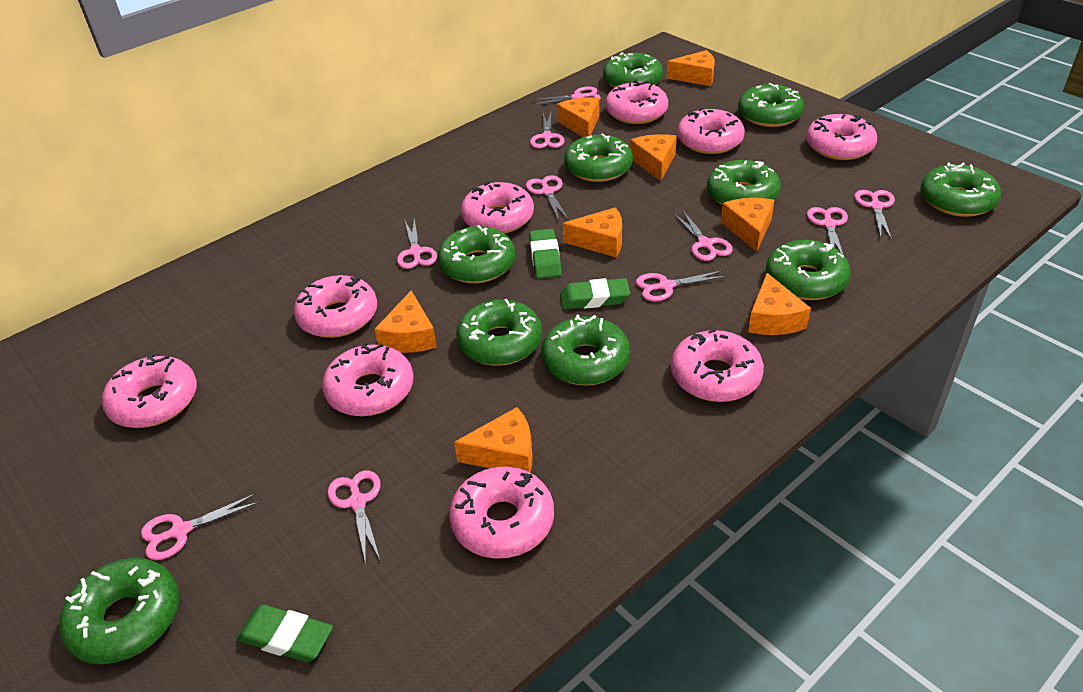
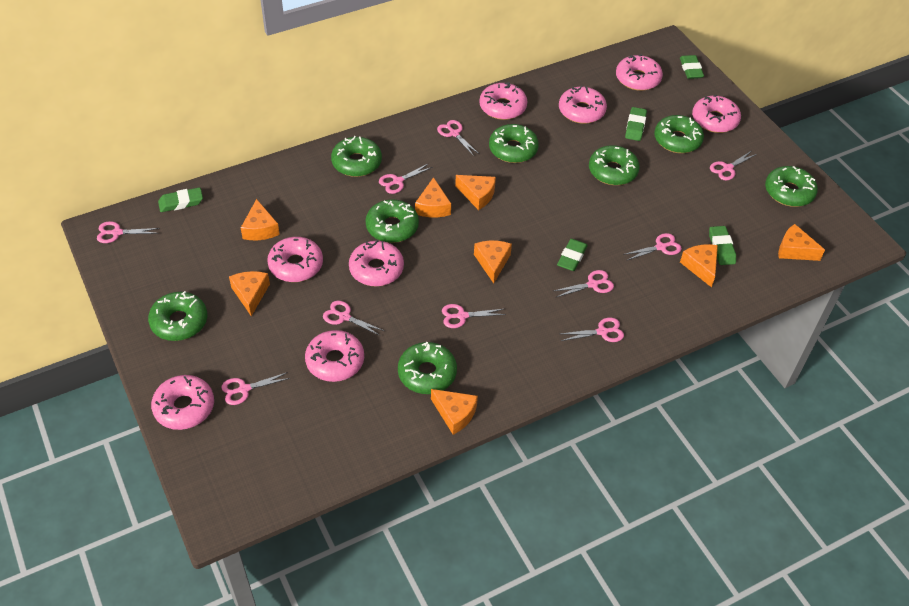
green donut: [59,558,179,664] [438,225,515,283] [456,299,542,366] [541,315,630,385] [564,133,633,182] [603,52,663,88] [707,160,781,205] [738,83,804,127] [766,240,851,300] [920,163,1001,217] = 10 -> [148,291,207,341] [331,136,382,177] [366,199,419,243] [398,342,457,394] [489,124,539,163] [589,145,640,185] [654,115,704,153] [765,166,818,207] = 8
green eraser: [237,604,333,662] [529,229,562,279] [560,278,630,309] = 3 -> [158,187,203,212] [557,239,588,271] [625,107,647,141] [680,55,704,79] [709,226,736,265] = 5
pink donut: [102,354,197,428] [294,275,377,338] [322,343,413,416] [449,466,554,559] [461,182,534,233] [605,80,668,124] [671,329,764,402] [677,108,745,154] [806,114,877,160] = 9 -> [151,375,214,430] [267,237,323,282] [305,330,364,382] [349,240,404,286] [479,82,527,120] [559,85,607,124] [616,54,663,91] [692,95,741,133] = 8

